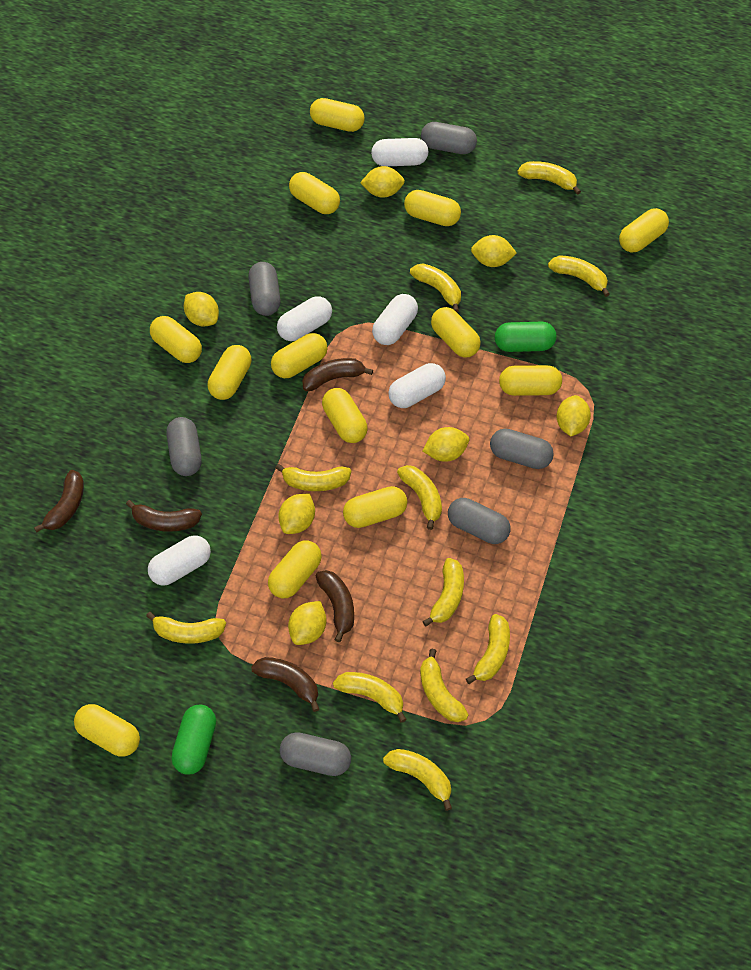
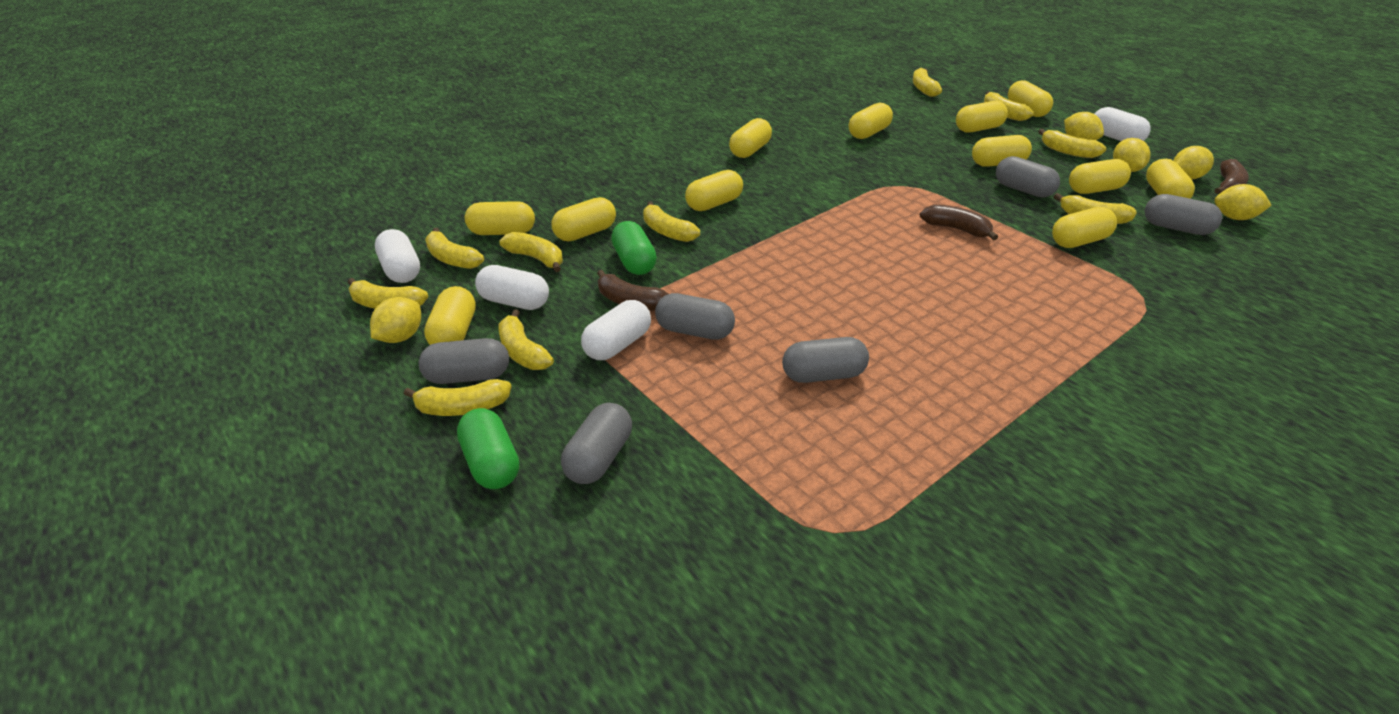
brown banana: [34,470,84,532] [126,500,202,532] [251,657,319,712] [302,358,373,391] [316,570,354,642] = 5 -> [597,270,668,311] [920,204,998,241] [1215,159,1249,194] = 3
white capsule: [148,535,211,586] [277,297,332,341] [371,138,428,166] [372,294,418,345] [388,363,446,408] = 5 -> [375,229,420,283] [475,265,549,310] [581,300,651,360] [1095,107,1151,141] = 4
yellow banana: [146,612,226,644] [275,464,351,491] [333,672,407,723] [383,749,452,811] [397,465,442,530] [410,263,461,313] [420,649,469,722] [422,558,464,627] [466,614,510,684] [517,161,581,195] [548,255,610,297] = 11 -> [348,278,428,309] [404,379,512,416] [425,228,484,269] [498,310,554,370] [500,232,563,272] [643,202,700,242] [913,68,942,97] [984,91,1034,121] [1038,129,1106,158] [1054,193,1137,224] = 10
yellow capsule: [74,704,140,757] [150,316,202,363] [208,345,251,400] [268,541,322,598] [271,333,328,378] [289,172,340,214] [310,98,365,132] [322,388,368,443] [343,486,407,528] [404,190,461,226] [431,307,481,358] [499,365,562,396] [619,208,669,253] = 13 -> [424,286,476,345] [465,201,535,235] [551,197,616,241] [685,170,743,211] [729,118,772,158] [849,103,893,139] [956,101,1008,133] [972,135,1032,167] [1008,80,1053,117] [1052,207,1117,248] [1069,159,1131,194] [1146,159,1195,199] = 12
yellow lemon: [184,292,219,326] [278,494,315,534] [288,601,326,645] [360,166,405,198] [423,427,469,462] [471,235,517,267] [556,395,591,436] = 7 -> [370,297,421,343] [1064,112,1104,140] [1113,138,1151,172] [1173,146,1214,179] [1214,184,1272,220] = 5

